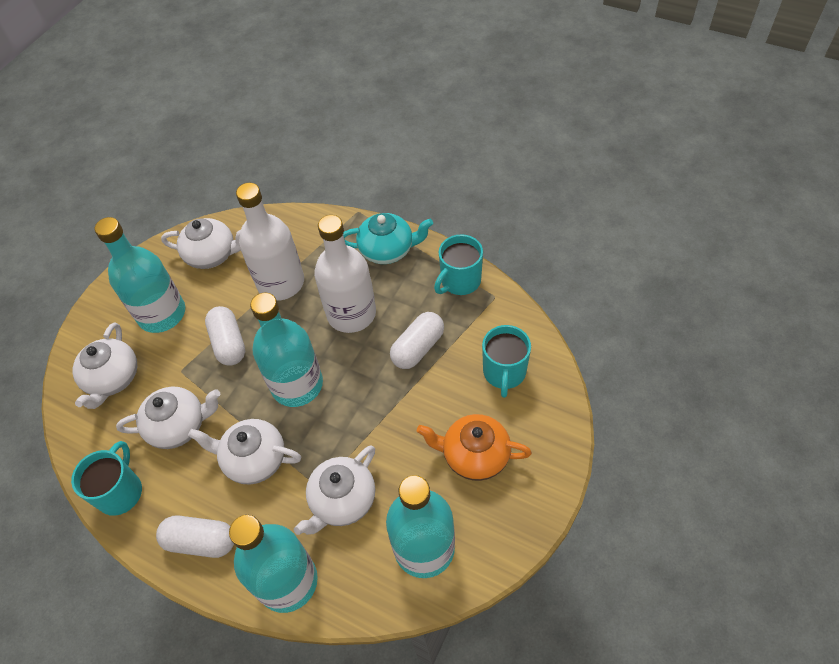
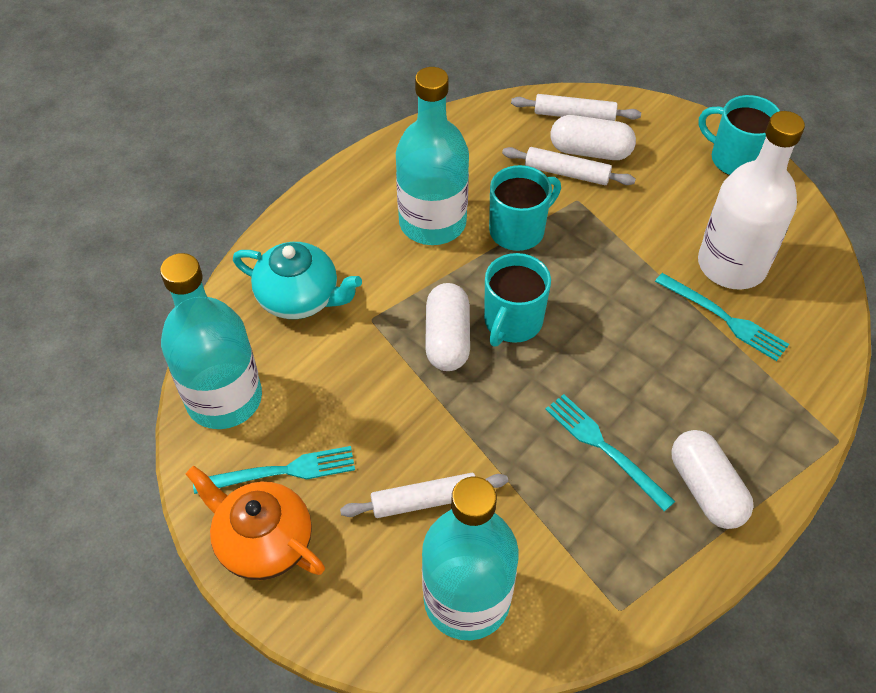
turquoise bottle: [95,217,185,333] [229,515,318,613] [250,292,323,407] [386,475,455,578] = 4 -> [160,253,262,429] [396,67,469,245] [422,476,519,640] = 3
turquoise fork: none = 0 -> [193,446,355,494] [545,394,675,511] [655,273,789,361] = 3
white bottle: [236,183,304,301] [314,215,376,333] = 2 -> [698,111,805,290] = 1
white rolling pin: none = 0 -> [340,473,508,518] [502,147,636,185] [511,94,641,121] = 3
white teapot: [72,323,137,409] [116,387,220,449] [161,218,241,269] [188,419,301,484] [294,445,375,535] = 5 -> none = 0

